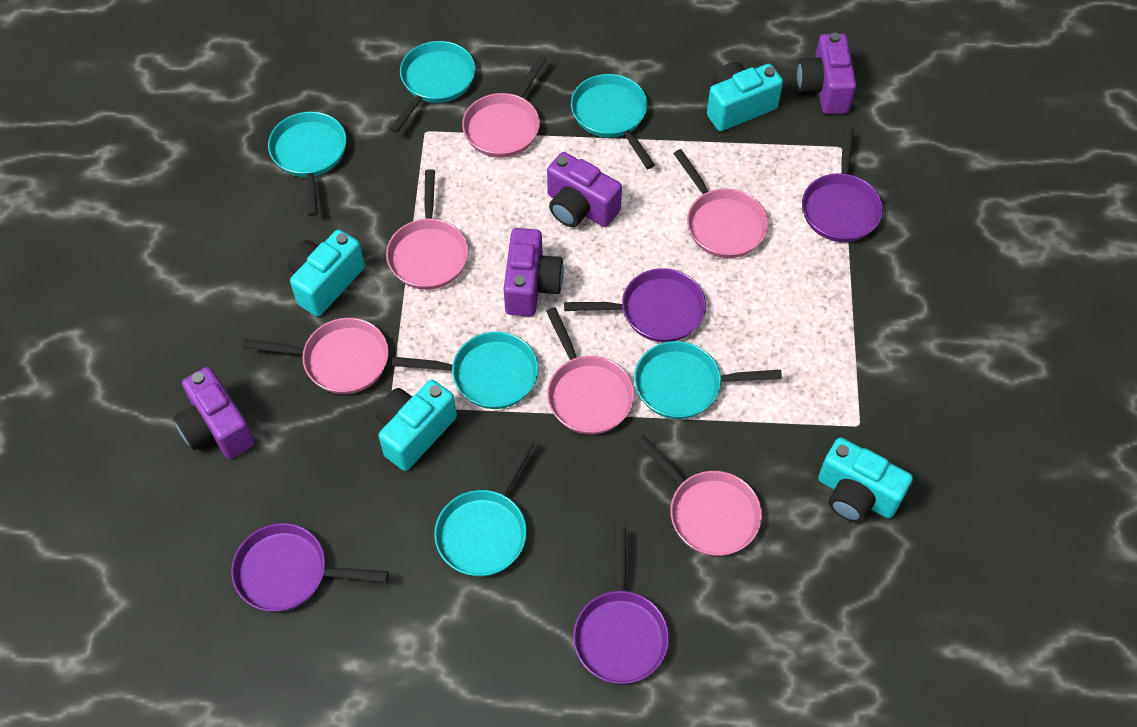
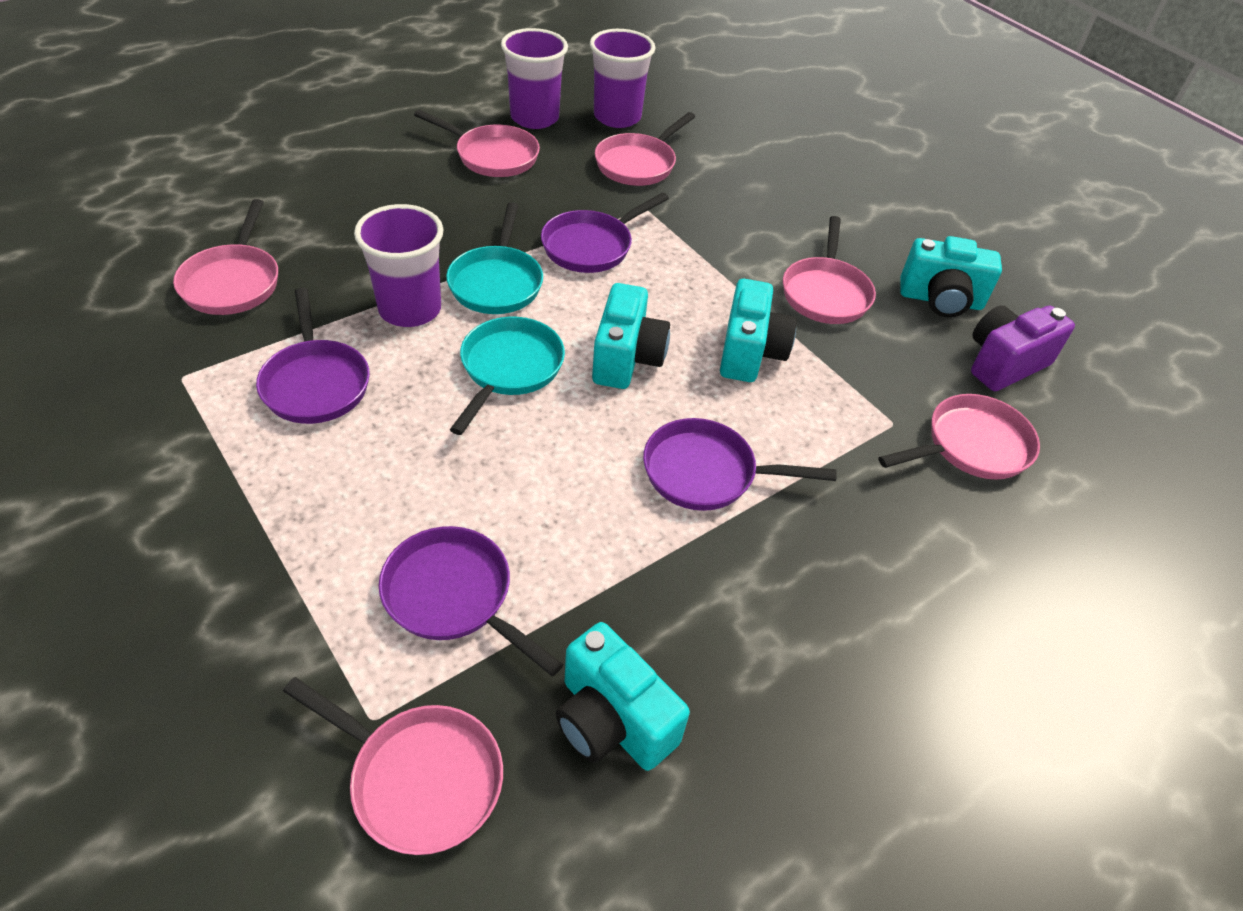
purple camera: [173,367,255,459] [504,228,564,316] [547,152,622,227] [797,33,856,114] = 4 -> [971,305,1075,391] = 1
purple cup: none = 0 -> [354,204,443,327] [501,28,568,129] [590,29,656,128] = 3
turquoise pan: [268,112,347,216] [390,41,476,133] [392,332,538,409] [434,439,534,577] [571,74,655,169] [634,341,782,419] = 6 -> [446,202,543,314] [450,317,565,435] = 2

